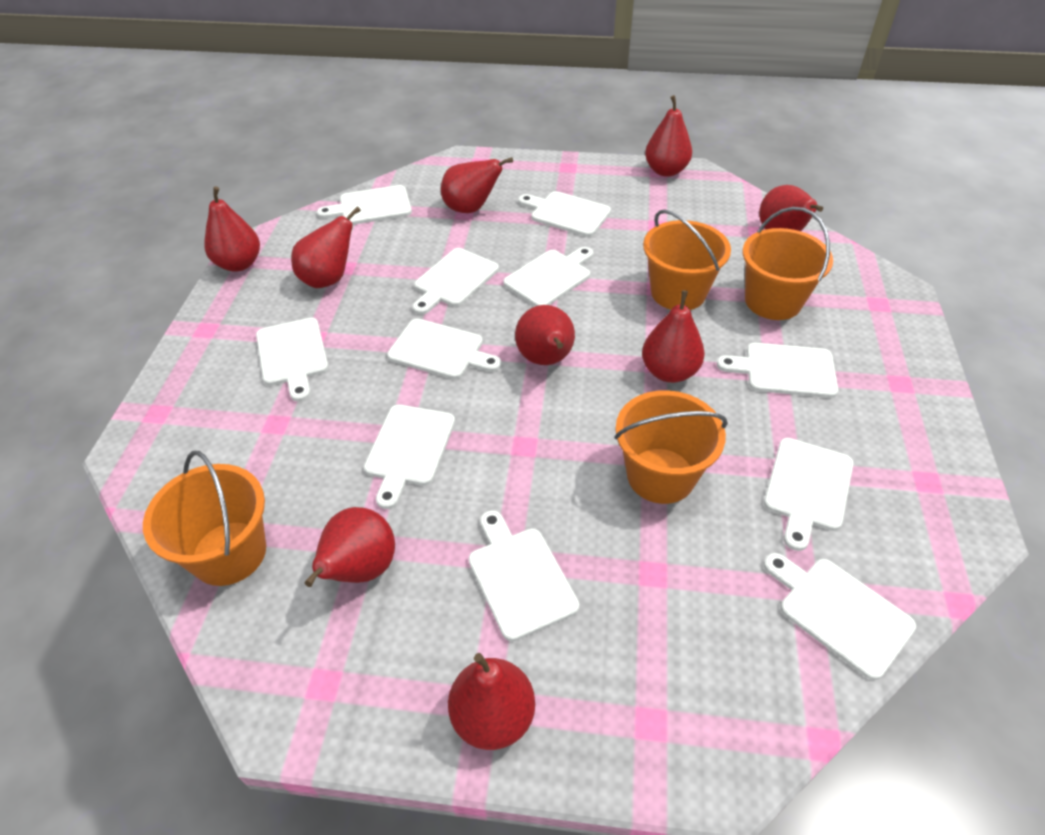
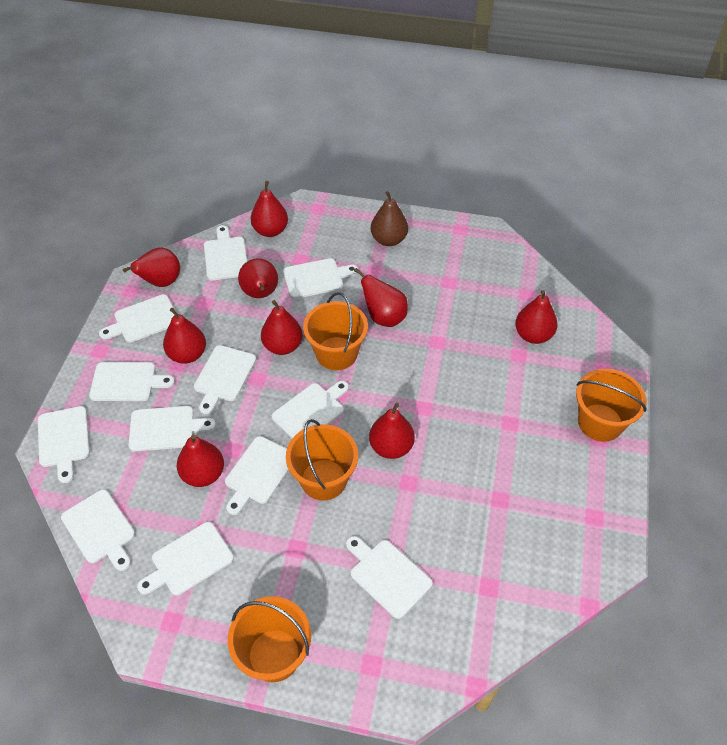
brown pear: none = 0 -> [371,191,408,246] = 1
white cutting board: [256,317,329,402] [317,185,412,225] [364,404,455,509] [387,318,501,379] [413,248,499,315] [469,510,579,641] [503,247,594,306] [518,191,611,237] [717,343,838,398] [764,438,854,551] [764,553,916,680] = 11 -> [38,406,90,483] [61,489,135,571] [89,362,175,401] [99,294,175,343] [128,406,216,451] [137,522,234,596] [194,345,256,414] [204,225,247,281] [225,436,289,515] [272,381,349,438] [283,258,358,299] [346,536,432,619] = 12

